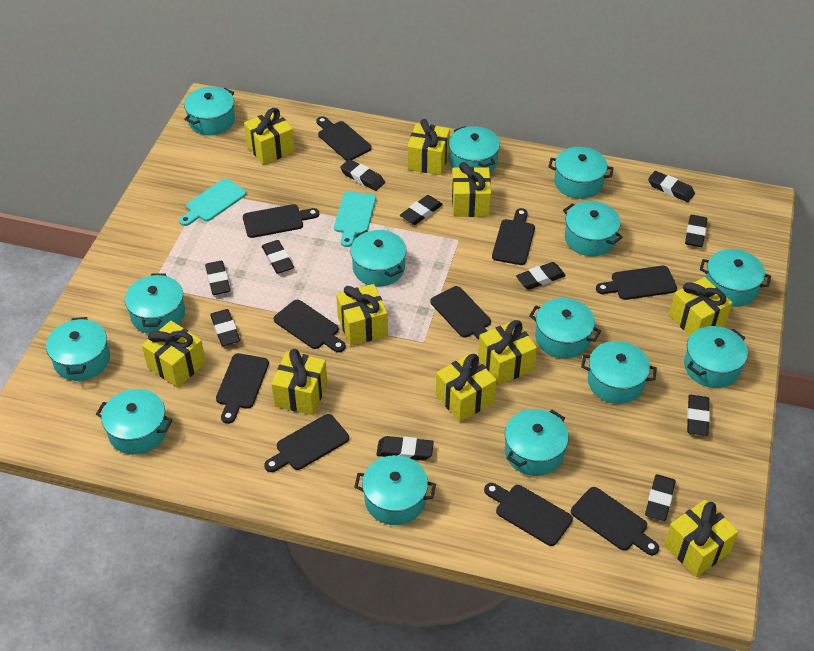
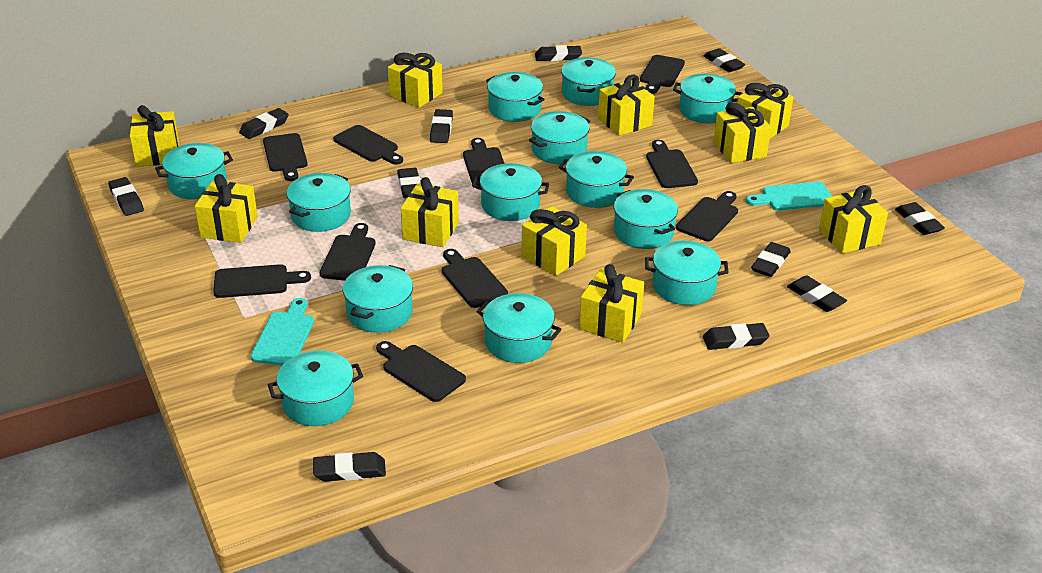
turquoise pot: [46,317,110,381] [96,389,173,455] [125,273,185,334] [184,87,235,135] [350,230,407,287] [354,455,436,525] [449,126,500,173] [505,409,569,476] [529,298,601,358] [548,147,613,199] [563,201,623,256] [581,341,657,404] [684,326,748,388] [700,249,771,307] = 14 -> [155,143,233,199] [268,351,363,426] [287,173,351,232] [343,265,413,333] [472,163,549,221] [476,293,562,363] [486,72,545,122] [529,111,590,164] [559,151,634,208] [561,57,616,106] [614,189,678,249] [645,241,729,305] [673,74,742,123] = 13

